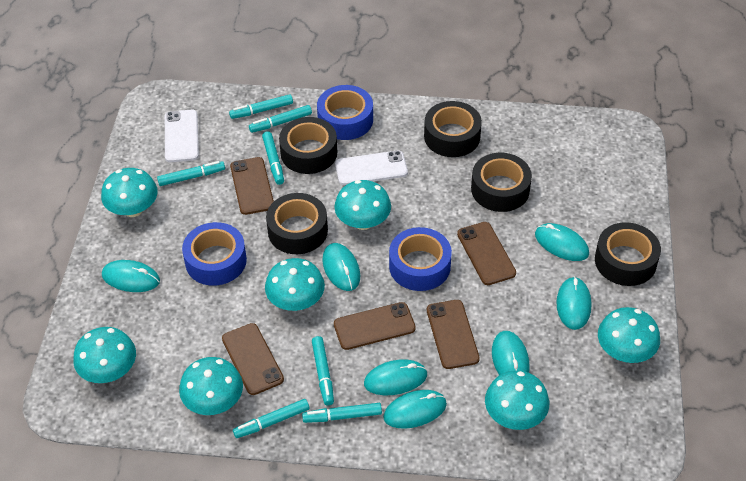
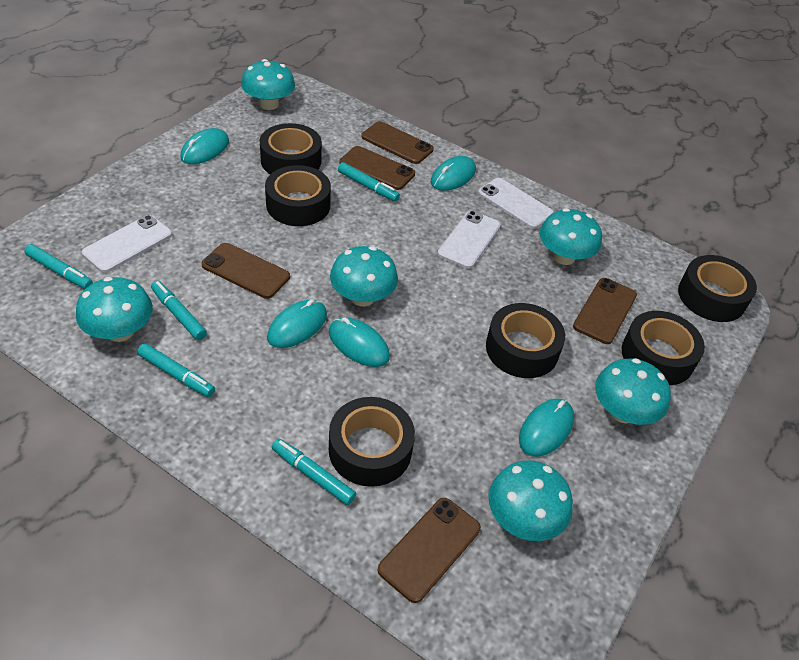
black tape: [266,193,328,254] [279,117,337,174] [424,101,482,157] [471,153,532,212] [595,222,661,286] = 5 -> [260,123,322,174] [265,165,331,226] [329,397,415,487] [486,303,565,378] [622,311,705,385] [678,255,757,322] = 6
blue tape: [182,222,247,286] [317,85,373,140] [389,227,452,291] = 3 -> none = 0
turquoise marker: [157,161,225,186] [229,94,293,119] [233,399,309,438] [249,105,312,133] [262,131,284,185] [302,403,382,423] [312,336,334,405] = 7 -> [24,244,93,289] [137,343,215,397] [151,281,207,340] [272,438,356,505] [338,162,400,202] = 5
turquoise mouse: [102,260,160,292] [322,243,360,291] [364,359,427,395] [383,390,447,429] [492,331,529,375] [535,223,589,261] [556,276,591,330] = 7 -> [180,128,229,164] [267,299,327,348] [329,317,390,367] [431,156,476,191] [519,399,574,457] = 5
turquoise mushroom: [73,327,136,383] [101,168,158,217] [179,357,243,415] [265,258,325,311] [334,180,391,230] [485,370,549,430] [598,307,660,363] = 7 -> [76,277,153,342] [241,59,295,110] [330,246,398,306] [488,460,573,541] [540,208,602,265] [595,358,671,425] = 6
white phone: [165,110,199,162] [335,151,408,185] = 2 -> [82,215,172,273] [437,211,501,269] [478,178,554,229] = 3

